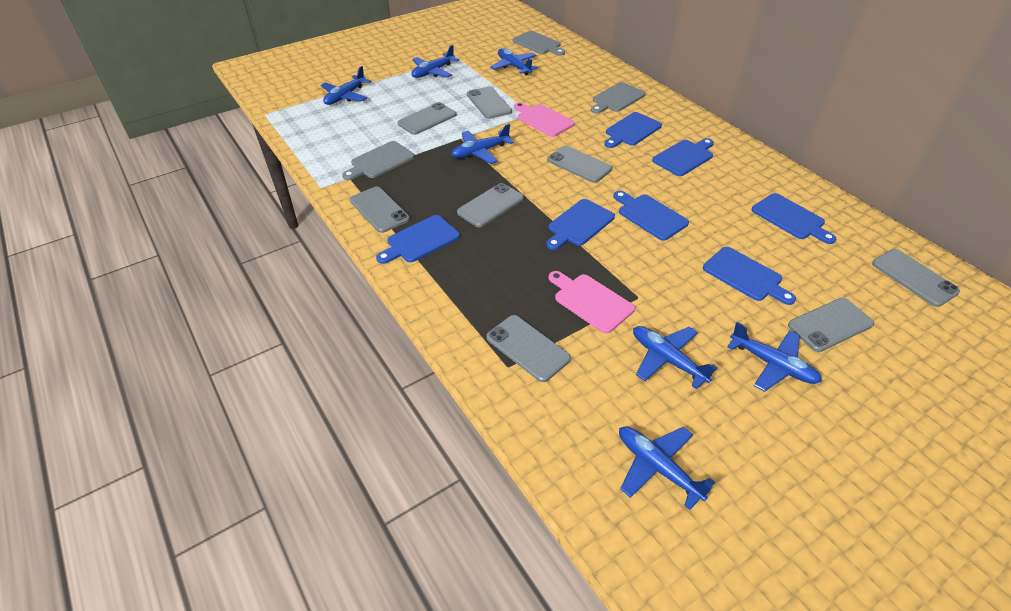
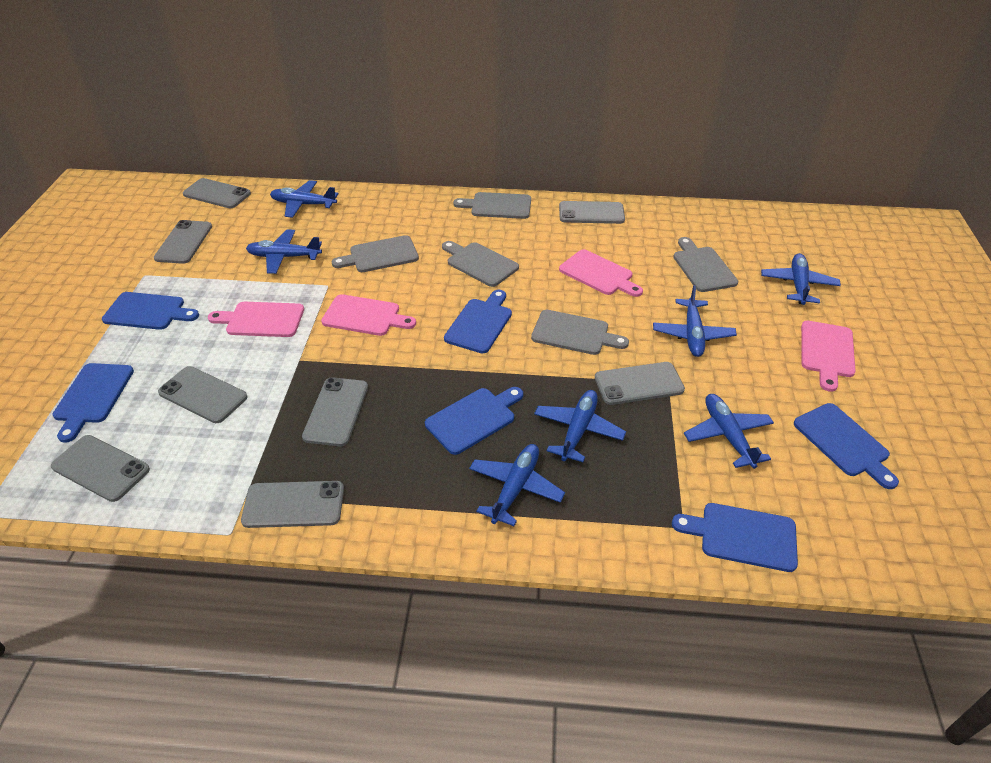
blue cutting board: [376,215,460,264] [546,199,615,250] [604,112,662,148] [613,191,689,241] [652,138,714,176] [703,247,796,305] [752,193,836,244] = 7 -> [53,363,134,443] [102,292,199,330] [425,387,523,455] [444,290,512,353] [672,503,798,572] [794,403,899,489] = 6
grey cutting board: [342,141,414,180] [513,31,565,56] [591,82,646,114] = 3 -> [332,235,419,272] [442,241,519,287] [453,192,531,219] [531,310,629,355] [673,237,738,292] = 5
pink cutting board: [514,102,575,137] [548,271,635,334] = 2 -> [208,302,304,337] [321,294,416,336] [559,249,643,297] [801,321,855,392] = 4

